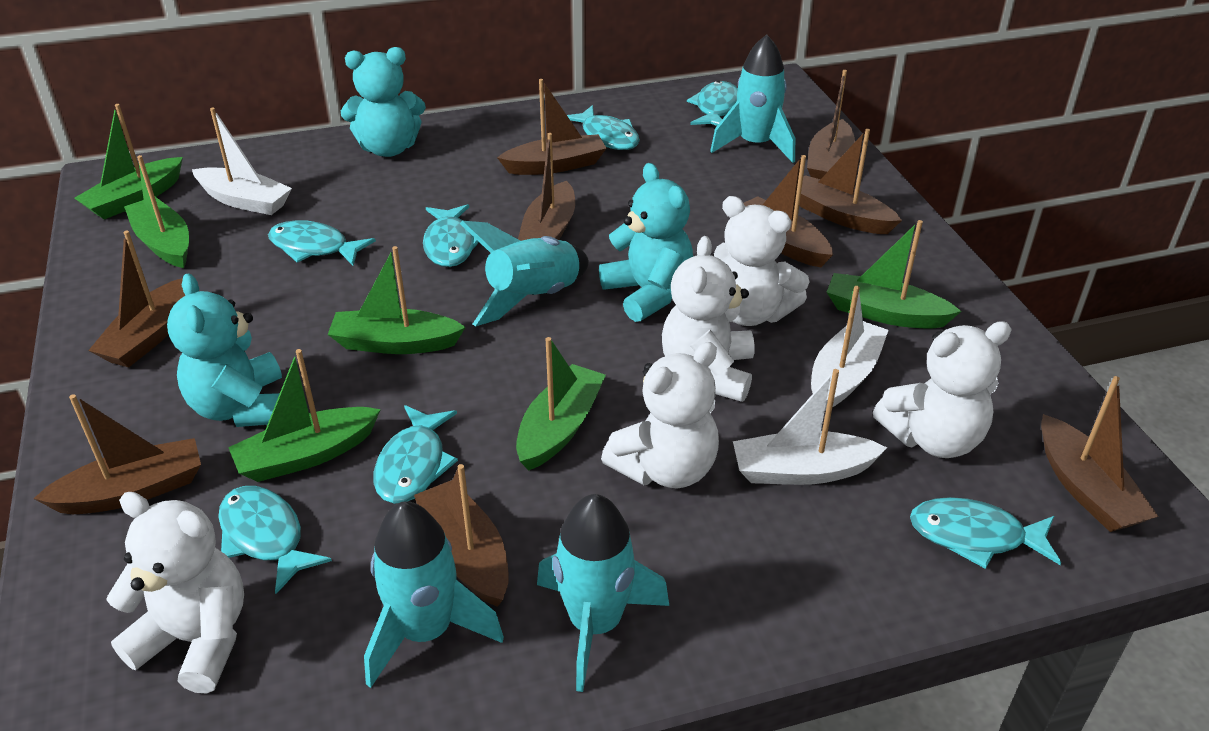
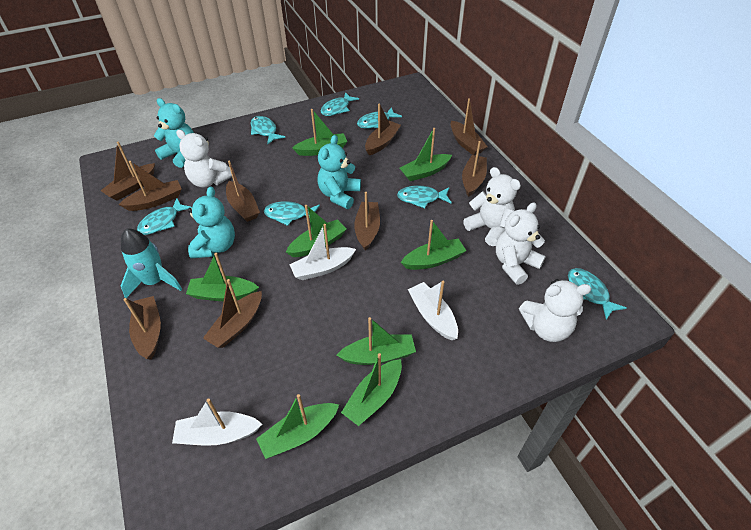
green boat: [74,104,183,219] [124,155,189,268] [228,349,381,482] [328,246,466,354] [516,337,606,471] [827,220,962,329] = 6 -> [186,253,259,301] [256,394,339,459] [286,205,347,257] [292,109,347,156] [337,317,416,365] [341,353,402,426] [400,128,452,181] [400,220,466,270] = 8
turquoise rocket: [364,501,504,688] [460,221,589,326] [537,494,669,692] [710,34,795,163] = 4 -> [121,228,182,298] = 1
white teddy bear: [106,492,244,694] [601,342,719,488] [662,236,755,402] [714,196,810,326] [873,321,1012,458] = 5 -> [176,130,232,188] [463,167,521,246] [496,202,546,285] [519,279,591,342] = 4

